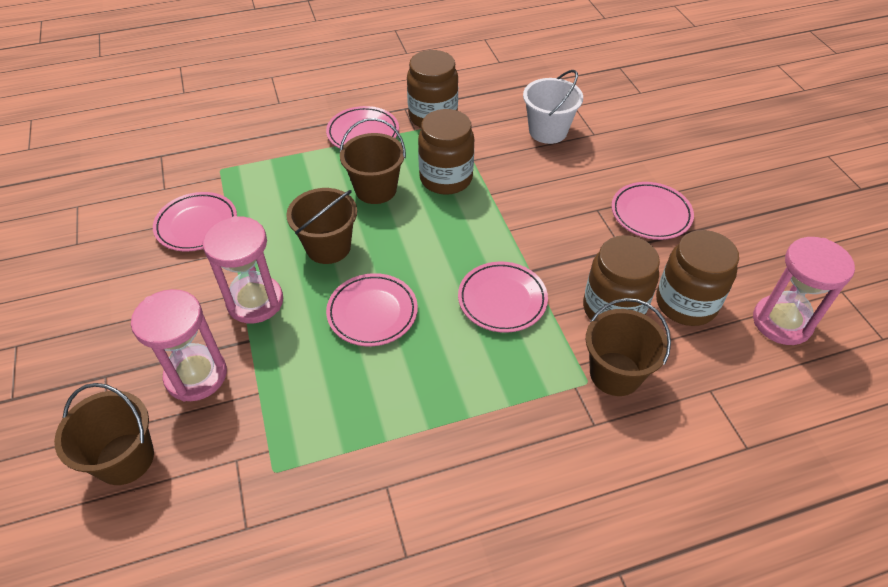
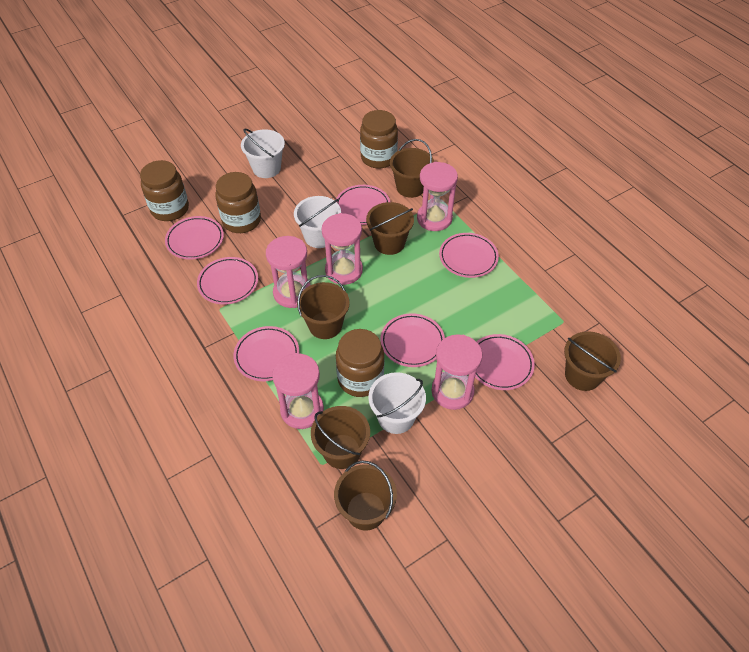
brown bucket: [54,383,154,485] [286,188,357,264] [340,118,406,204] [586,298,671,396] = 4 -> [297,275,350,339] [311,406,370,469] [334,460,397,530] [366,202,414,255] [390,139,434,198] [564,331,621,391] = 6
pink hourglass: [131,289,227,401] [202,216,283,323] [753,237,855,345] = 3 -> [266,236,310,308] [272,353,324,429] [322,213,363,285] [417,162,458,231] [431,334,482,410] = 5
pink plate: [153,192,237,252] [326,106,399,149] [326,273,418,346] [458,262,548,333] [611,182,694,240] = 5 -> [165,216,224,259] [197,257,258,305] [233,326,299,381] [336,185,390,225] [380,313,445,367] [439,233,499,278] [475,334,535,390] = 7
white bucket: [523,70,583,144] = 1 -> [241,128,285,178] [294,196,341,248] [368,372,426,434] = 3

